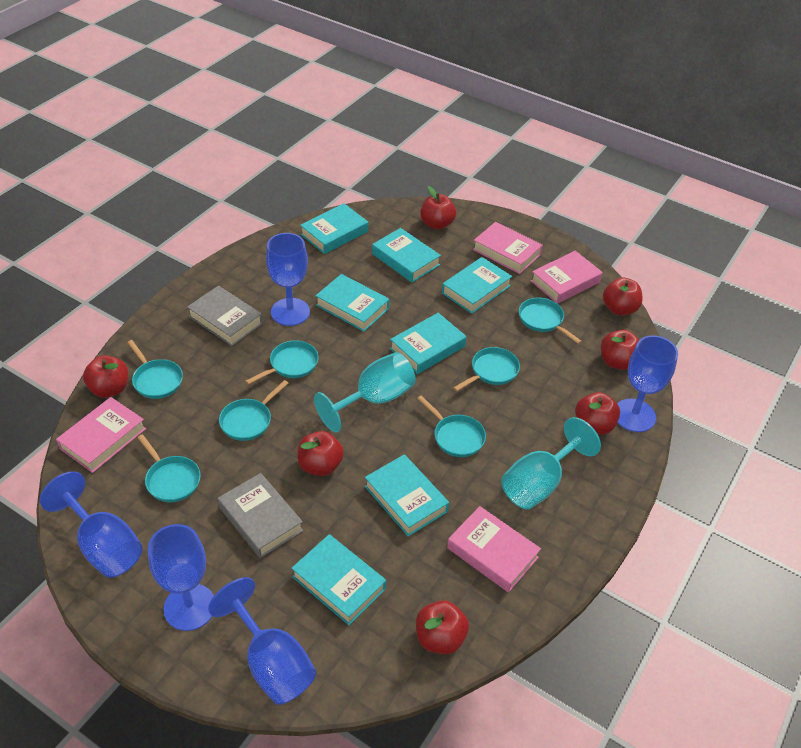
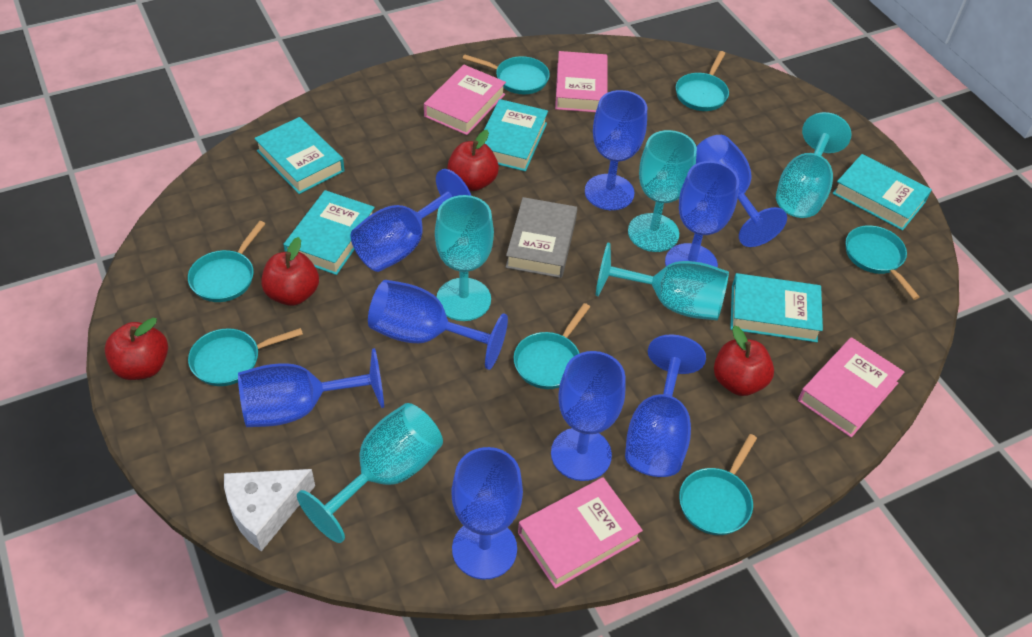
blue goblet: [40,471,143,578] [148,524,214,631] [208,577,316,705] [266,233,310,326] [617,335,678,432] = 5 -> [238,348,384,427] [350,169,471,272] [368,280,508,370] [451,447,523,580] [551,351,626,481] [585,90,647,210] [625,334,706,477] [665,161,739,268] [696,135,787,247] = 9
grey book: [187,286,263,346] [218,473,303,558] = 2 -> [506,197,577,278] = 1
red apple: [83,355,128,398] [298,431,344,476] [416,600,469,654] [420,186,456,230] [575,392,620,435] [601,330,639,370] [603,278,643,315] = 7 -> [104,318,168,380] [261,237,319,306] [447,130,499,191] [714,326,774,396] = 4
turquoise book: [291,534,386,625] [300,204,368,254] [315,274,389,332] [365,454,449,537] [372,228,441,282] [390,313,467,374] [442,257,512,314] = 7 -> [254,117,344,194] [283,190,375,275] [484,99,548,172] [730,273,823,342] [832,154,932,231] = 5
turquoise goblet: [314,352,416,432] [501,417,601,509] = 2 -> [297,403,443,543] [435,195,494,321] [596,243,729,320] [628,130,697,252] [776,112,852,218] = 5
white cheese: none = 0 -> [224,469,315,551] = 1

